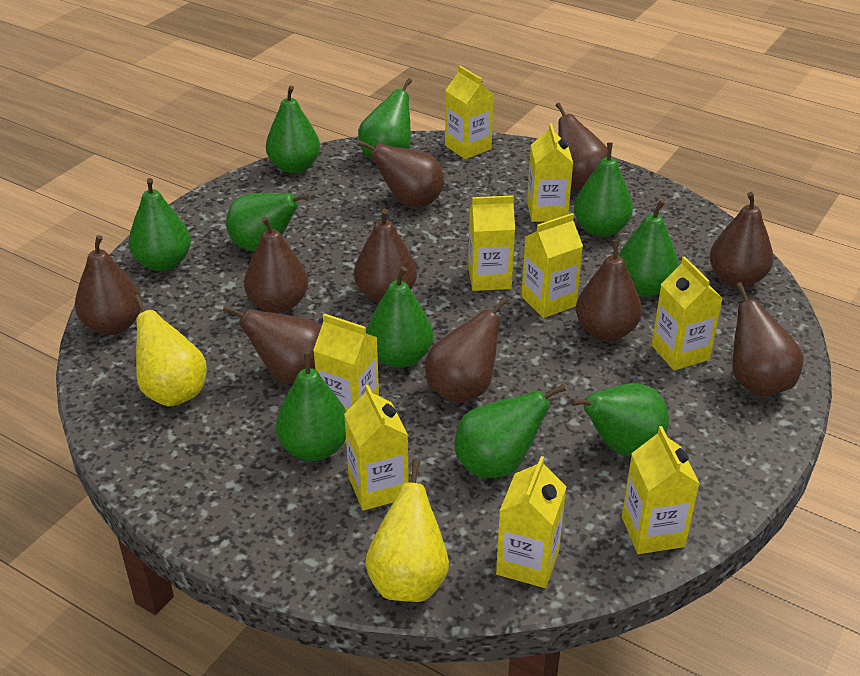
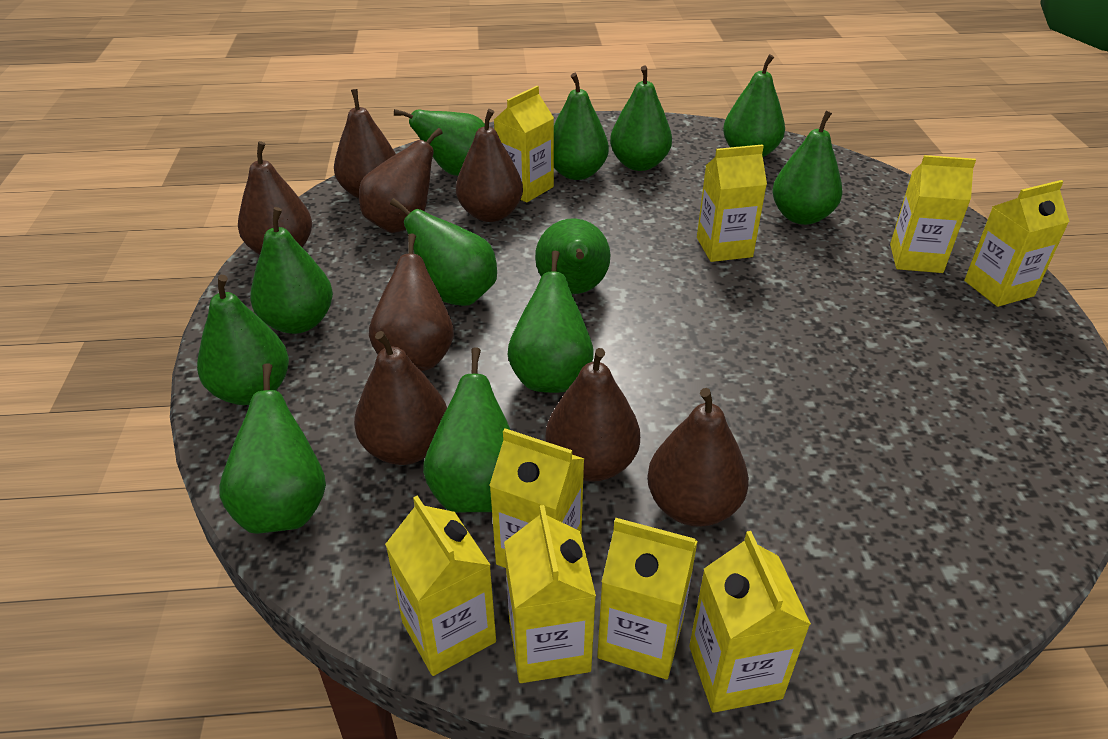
brown pear: [75,235,142,335] [223,305,321,384] [244,217,308,313] [354,209,417,303] [358,140,444,207] [425,296,509,404] [556,103,612,191] [576,240,642,341] [710,192,773,287] [732,282,803,397] = 10 -> [238,141,312,255] [334,89,396,198] [354,331,447,465] [359,128,443,233] [369,233,454,371] [456,109,523,222] [545,348,640,482] [647,388,749,527] = 8
green pear: [129,178,191,271] [226,193,310,252] [266,86,320,173] [276,352,346,461] [358,78,412,160] [366,267,433,368] [455,384,566,478] [571,383,669,456] [574,143,633,237] [618,200,679,297] = 10 -> [197,275,289,405] [219,363,326,534] [250,207,333,334] [390,198,497,306] [394,109,485,176] [423,347,510,512] [508,251,594,393] [535,218,610,294] [554,73,609,180] [610,66,672,171] [723,54,785,157] [772,111,842,225] = 12
yellow pear: [133,295,207,407] [365,459,449,602] = 2 -> none = 0

